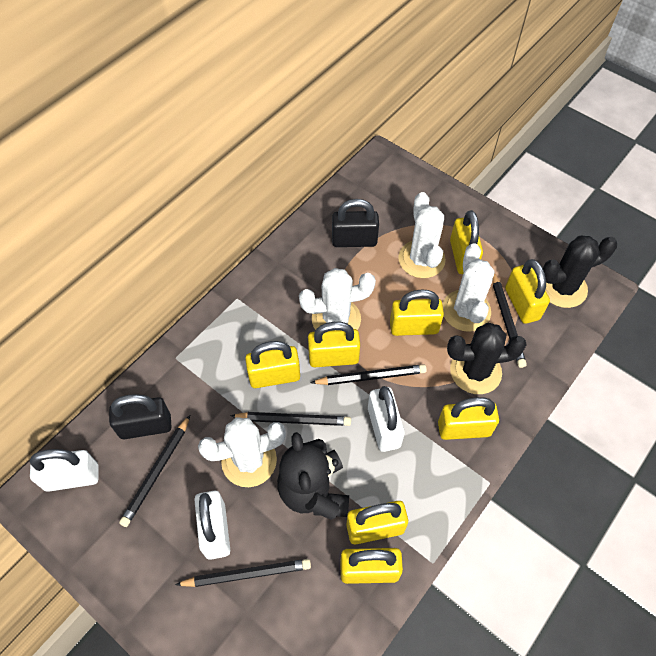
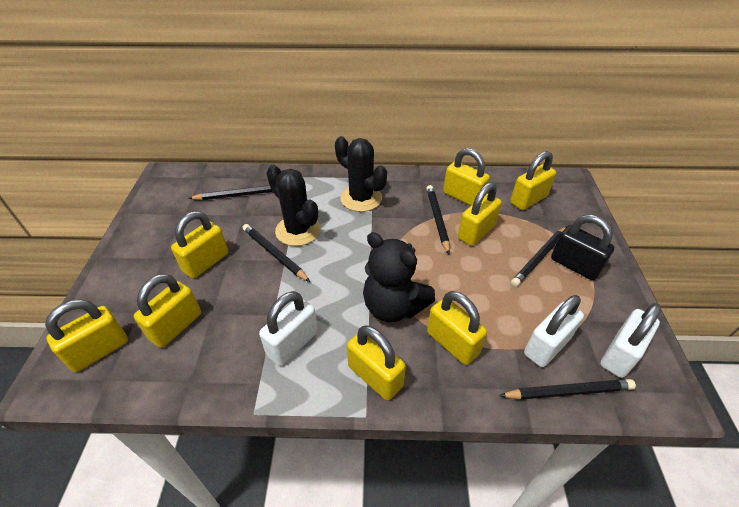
black padlock: [109,394,172,439] [332,199,379,247] = 2 -> [551,215,614,280] = 1
white cactus: [198,417,286,487] [299,268,376,330] [398,192,446,278] [442,243,494,332] = 4 -> none = 0

